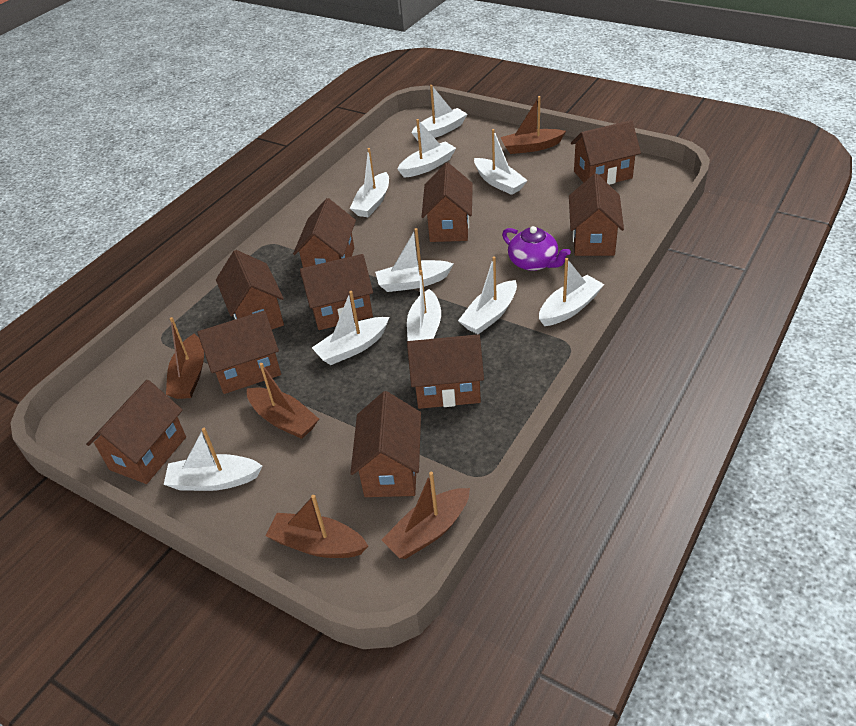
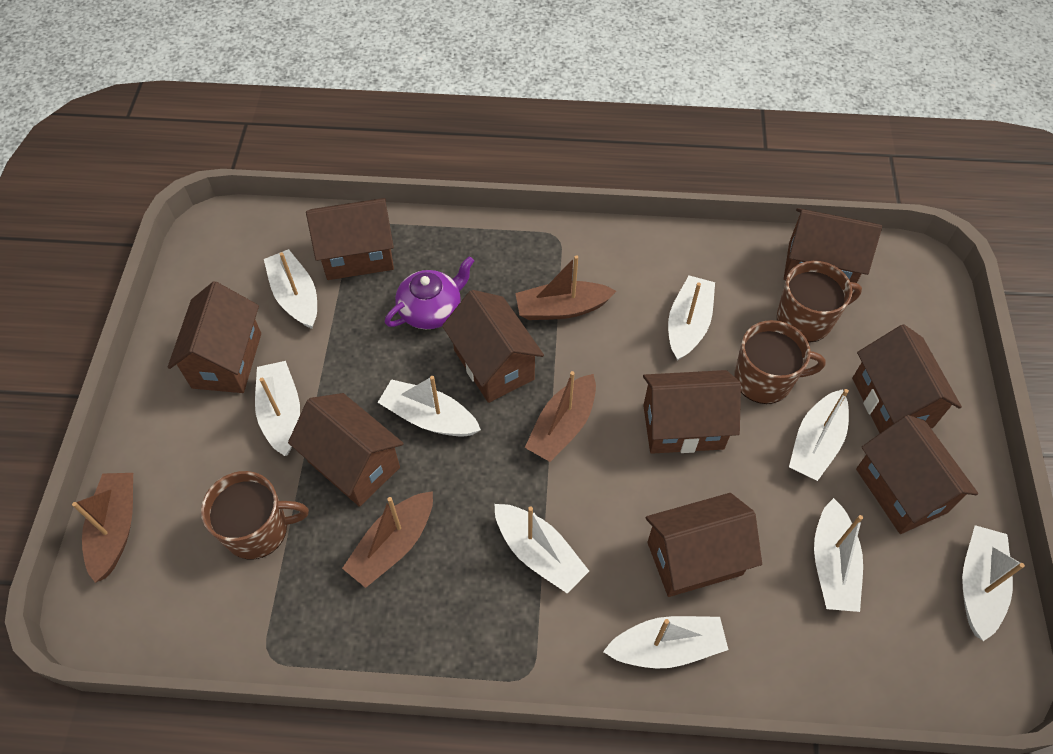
brown boat: [166,317,204,399] [247,363,319,439] [265,495,368,558] [381,472,470,559] [501,96,566,154] = 5 -> [72,473,133,583] [342,491,433,588] [515,255,616,320] [525,371,596,462] = 4
brown house: [86,380,186,484] [197,311,281,394] [216,250,284,329] [293,198,356,268] [300,254,373,330] [350,391,421,497] [407,334,484,409] [422,163,473,242] [569,174,624,256] [571,120,641,185] = 10 -> [168,281,261,393] [288,393,404,507] [306,198,394,280] [442,290,544,403] [643,370,741,454] [646,493,762,597] [784,208,882,292] [852,324,962,433] [856,415,978,534] = 9
brown mug: none = 0 -> [201,471,309,559] [734,320,826,404] [777,261,862,342] = 3
white boat: [164,428,262,491] [312,291,389,365] [350,148,389,217] [375,228,454,292] [397,119,456,178] [407,270,441,341] [412,85,467,141] [458,256,517,334] [474,129,528,195] [539,258,604,326] = 10 -> [255,361,300,456] [264,249,317,329] [377,376,481,437] [495,504,589,593] [603,616,728,669] [668,275,715,361] [789,389,849,481] [814,498,863,612] [962,525,1025,641] = 9

